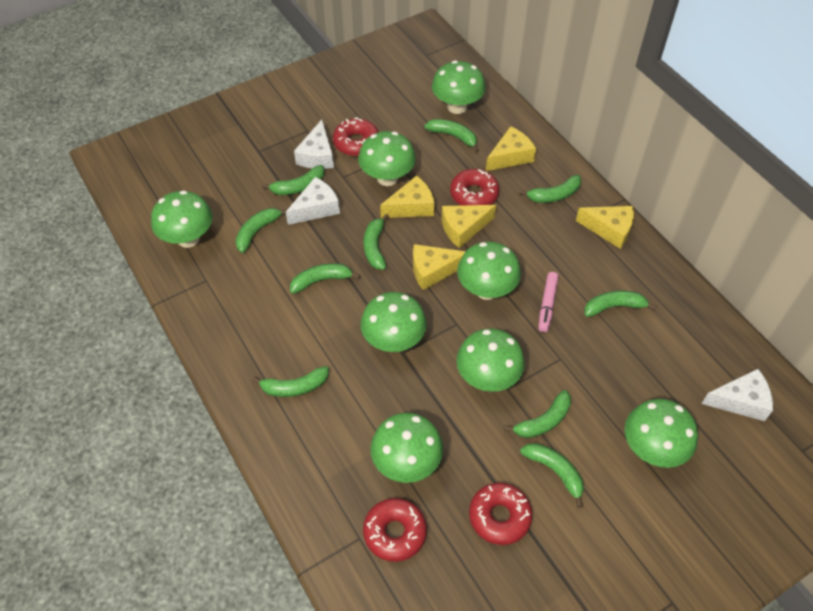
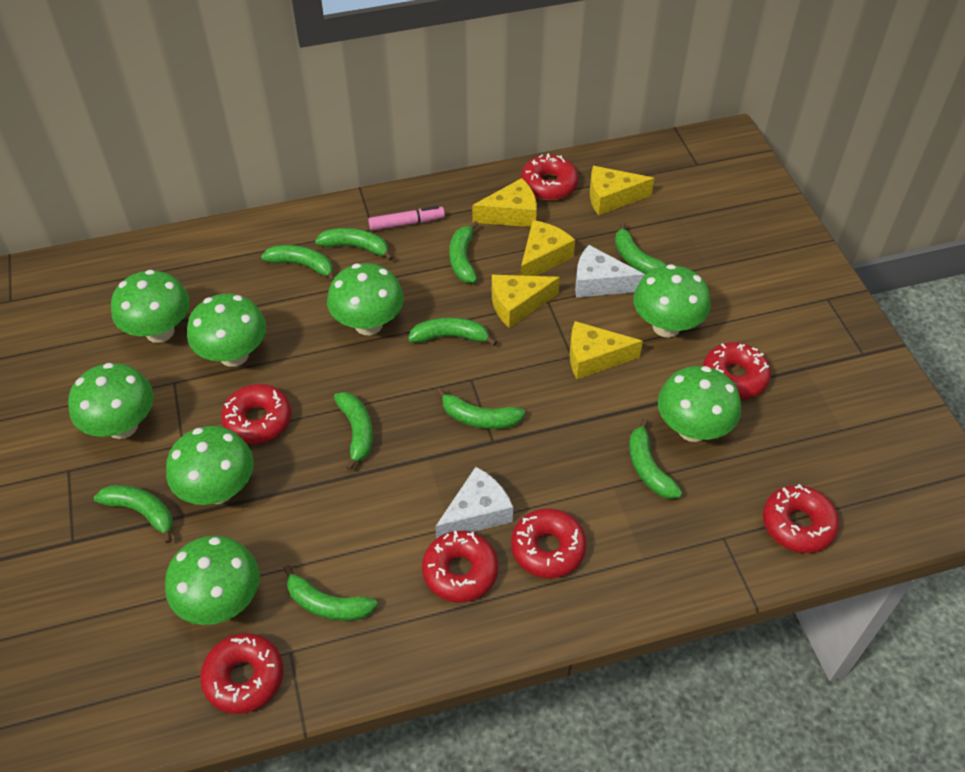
red donut: [333,117,379,156] [363,498,427,562] [450,169,499,206] [469,483,533,545] = 4 -> [200,633,283,714] [221,384,291,444] [422,531,498,602] [511,508,586,578] [521,153,578,200] [703,342,771,399] [763,484,839,553] = 7
white cheese: [286,177,340,225] [294,120,334,169] [701,369,773,421] = 3 -> [435,467,513,539] [575,245,645,298] = 2

